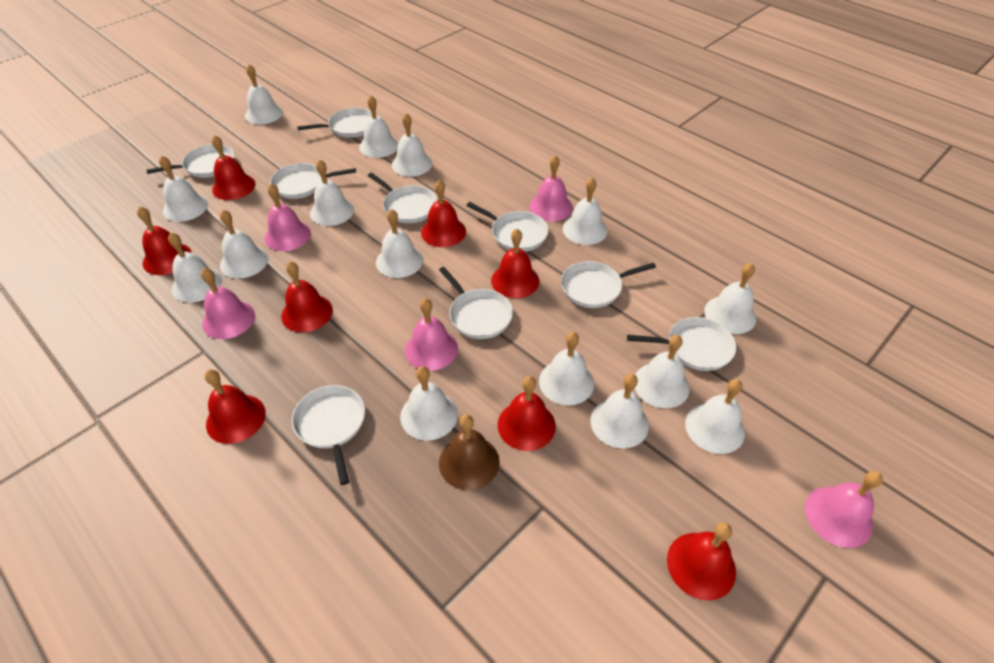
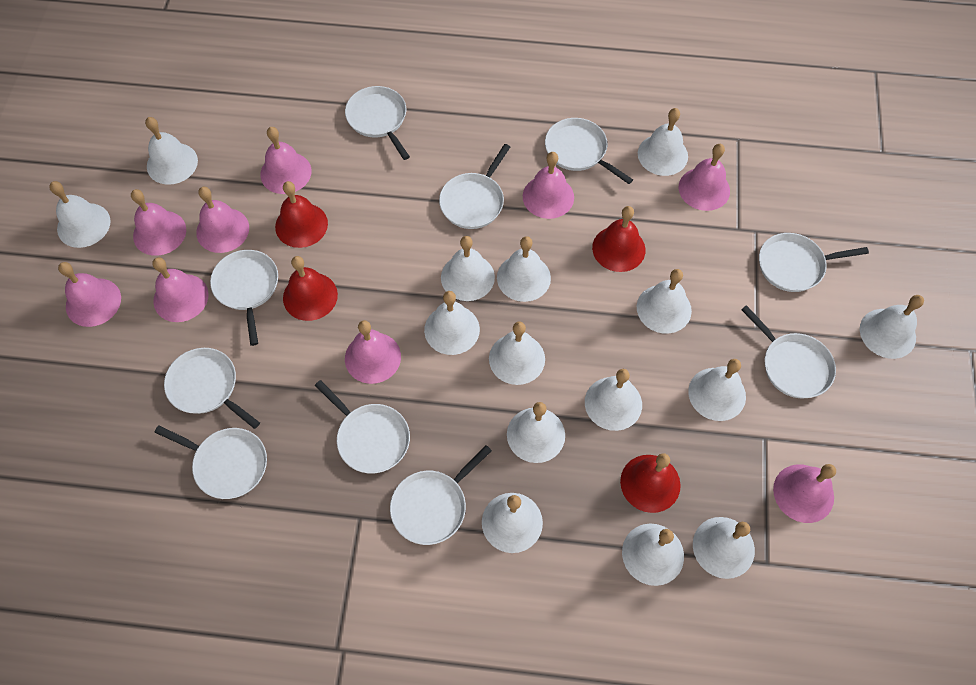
brown bell: [439,414,500,490] = 1 -> none = 0
pink bell: [201,268,255,339] [265,184,311,251] [405,298,458,371] [529,155,573,221] [805,471,883,548] = 5 -> [58,262,121,327] [131,189,186,256] [152,257,209,322] [196,187,249,253] [260,127,311,194] [345,320,401,384] [523,152,574,219] [678,144,730,211] [773,464,836,523] = 9
red bell: [137,206,192,275] [205,369,266,444] [212,135,256,200] [281,261,333,332] [421,180,466,247] [491,229,540,298] [497,376,556,451] [667,523,736,600] = 8 -> [275,181,328,248] [283,256,338,321] [592,206,646,272] [620,453,681,513] = 4
white pan: [146,144,234,178] [270,163,356,199] [292,385,365,485] [297,108,372,138] [368,173,437,223] [439,267,513,339] [466,202,549,252] [561,261,656,308] [627,317,736,371] = 9 -> [154,425,267,499] [164,348,260,429] [210,250,278,346] [315,380,410,473] [345,86,410,160] [390,445,492,545] [439,144,510,229] [545,118,633,184] [741,305,836,399] [759,233,869,292] = 10

